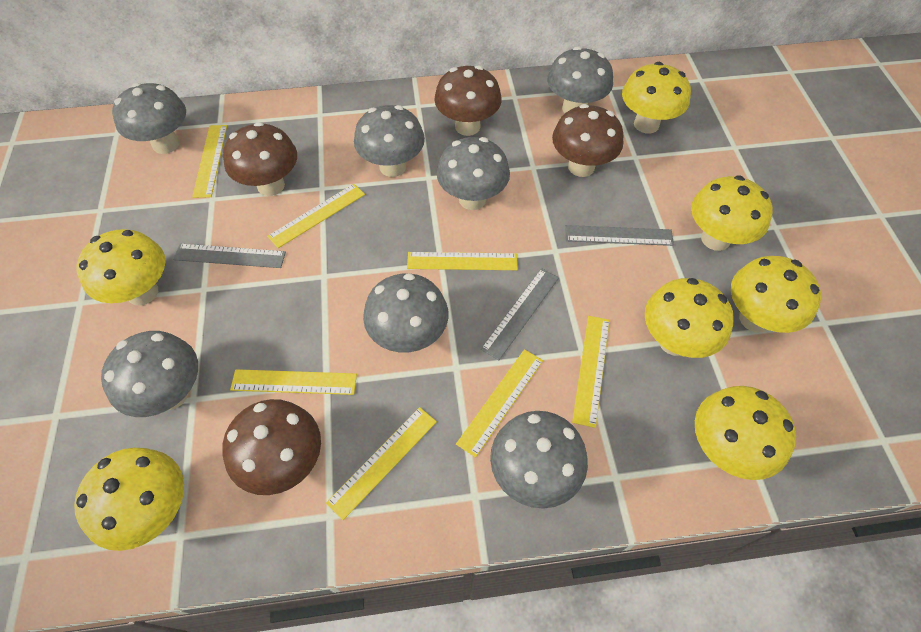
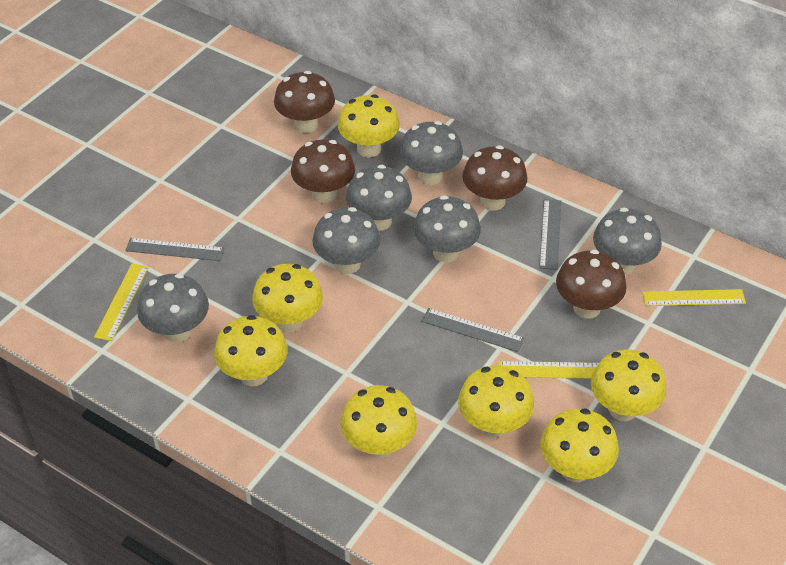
grey mushroom: [101,331,198,417] [112,83,186,154] [354,105,425,177] [363,273,448,352] [437,137,510,210] [490,411,588,509] [547,46,613,113] = 7 -> [137,273,209,343] [312,207,380,274] [346,165,412,231] [399,121,463,185] [413,195,481,263] [593,207,662,275] = 6
yellow ruler: [192,125,227,198] [230,369,357,395] [267,184,365,248] [326,407,437,520] [407,252,518,270] [456,349,543,458] [572,316,610,428] = 7 -> [94,263,149,341] [498,361,598,379] [643,289,746,306] = 3

